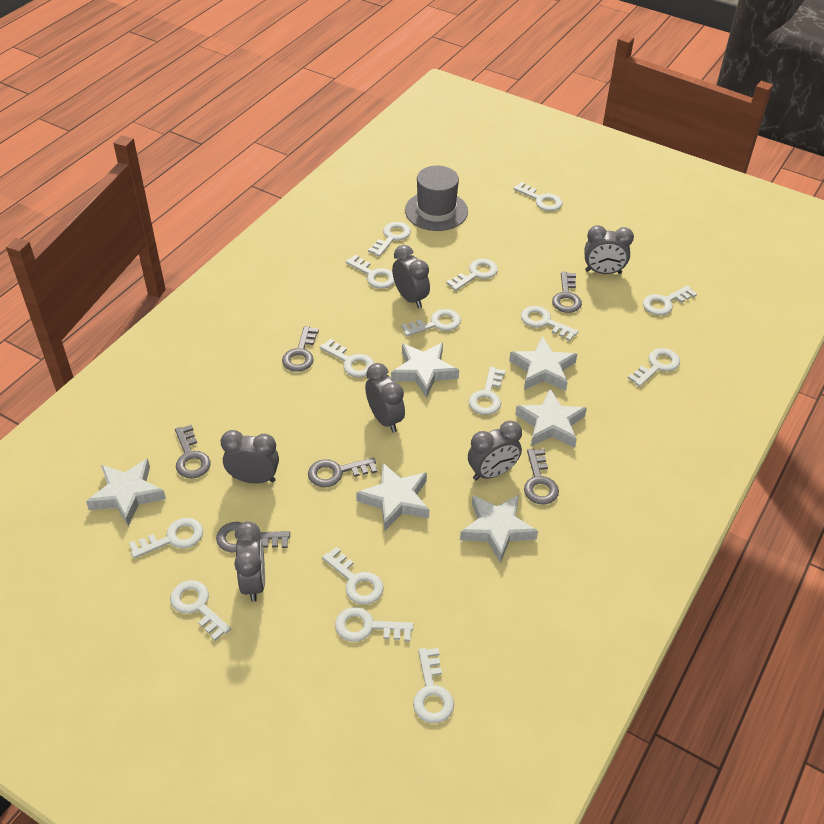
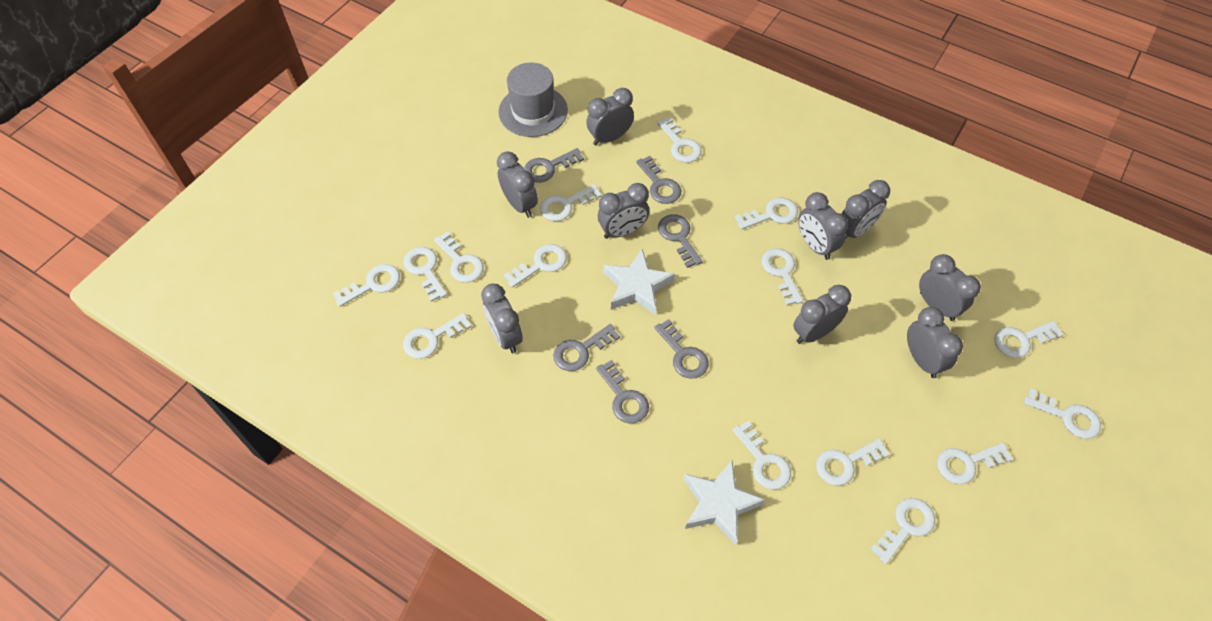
grey clock: [221,430,279,484] [234,521,265,602] [365,363,405,432] [392,245,430,308] [468,420,522,481] [584,225,634,274] = 6 -> [481,284,523,353] [497,152,538,218] [586,88,634,145] [598,183,649,239] [793,285,851,344] [798,192,848,260] [842,180,890,239] [907,307,963,378] [919,254,981,321] = 9
white star: [86,458,166,526] [356,463,429,531] [391,342,459,398] [460,495,538,563] [509,336,577,391] [515,389,587,448] = 6 -> [603,249,675,315] [683,460,765,546] = 2

